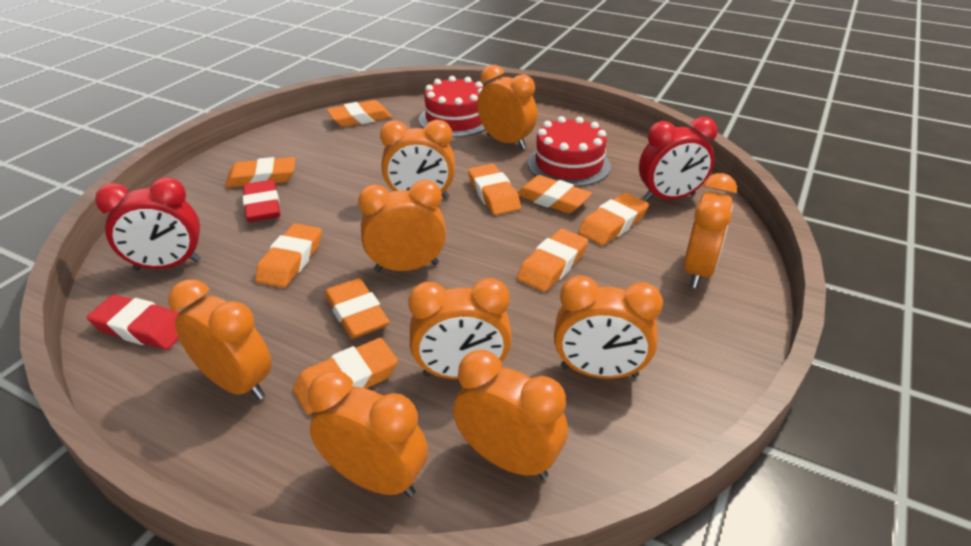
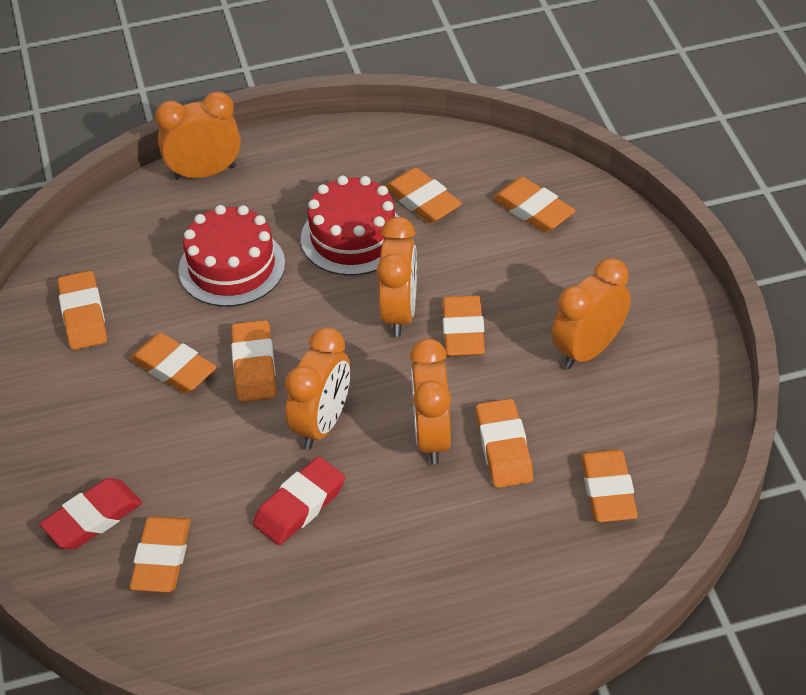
orange clock: [168,280,272,400] [308,370,428,497] [358,180,446,272] [380,120,455,199] [408,278,512,379] [453,350,568,479] [477,65,537,149] [554,275,663,379] [683,173,737,288] = 9 -> [155,91,241,180] [285,327,350,449] [376,217,417,337] [410,339,451,464] [552,258,631,369] = 5
red clock: [95,177,201,270] [639,117,718,201] = 2 -> none = 0

